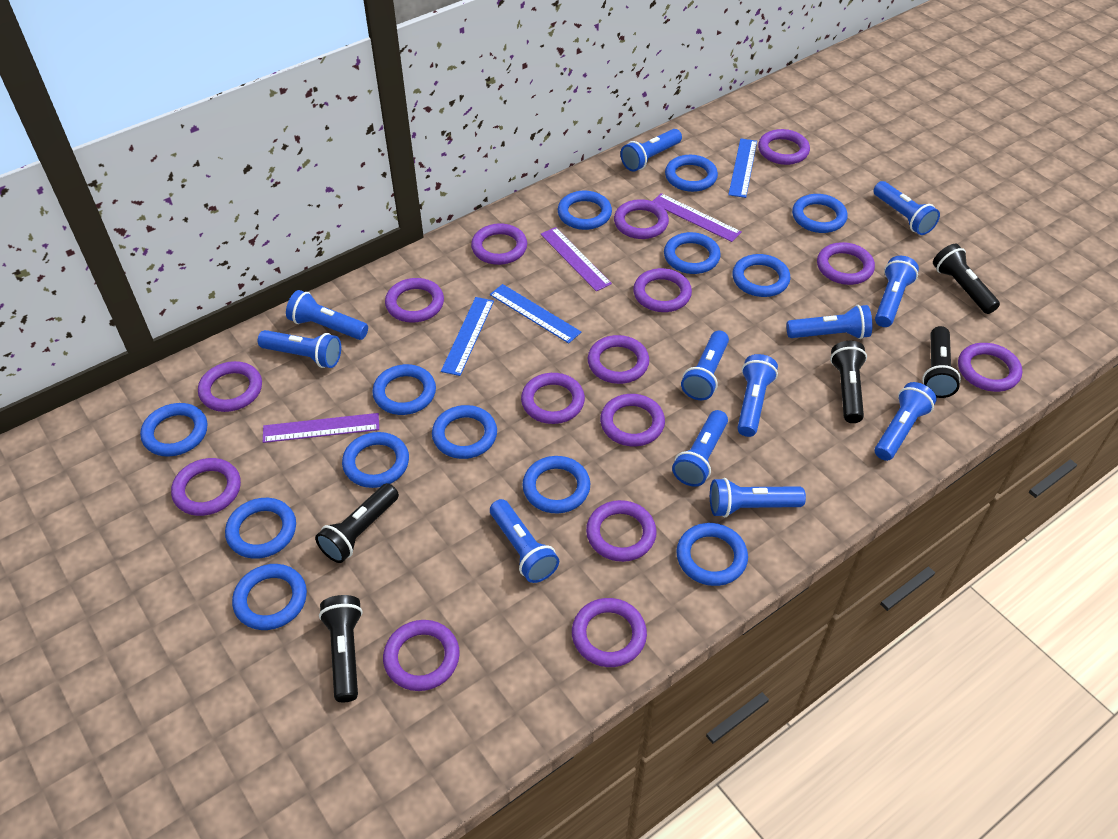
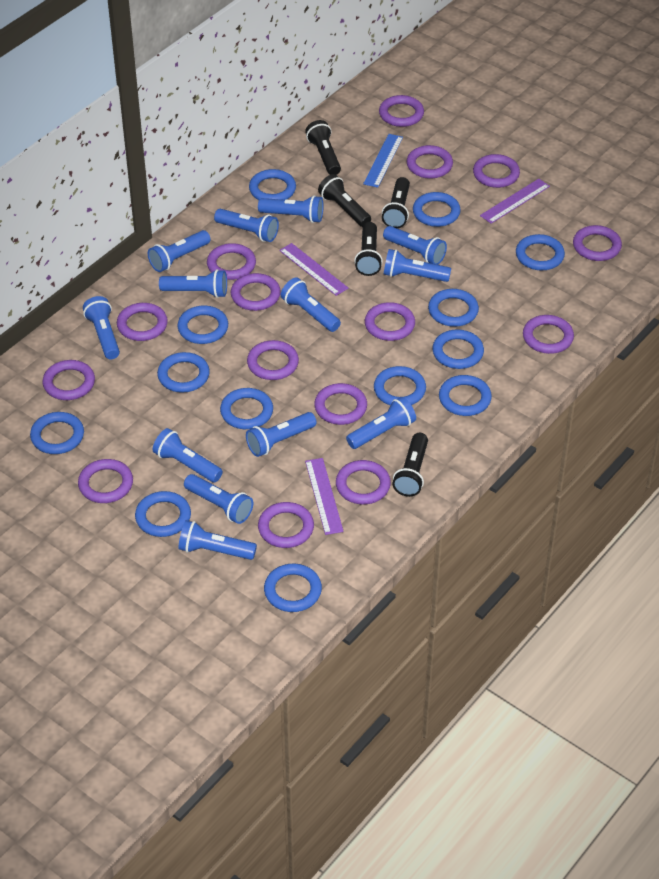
blue flashlight: [258,330,341,368] [286,290,368,340] [490,499,559,583] [620,129,682,172] [672,410,728,487] [681,331,729,400] [710,478,806,517] [737,354,778,437] [786,305,872,339] [873,181,940,235] [875,256,919,327] [875,382,937,461] = 12 -> [83,296,120,359] [148,230,211,272] [153,428,223,483] [159,269,227,298] [178,520,257,560] [184,474,253,524] [214,209,279,242] [246,412,317,457] [258,195,324,223] [281,277,341,332] [346,397,416,449] [383,226,447,265] [384,249,451,282] = 13
blue ruler: [441,297,494,376] [490,284,581,343] [728,139,757,198] = 3 -> [363,134,403,188] = 1

